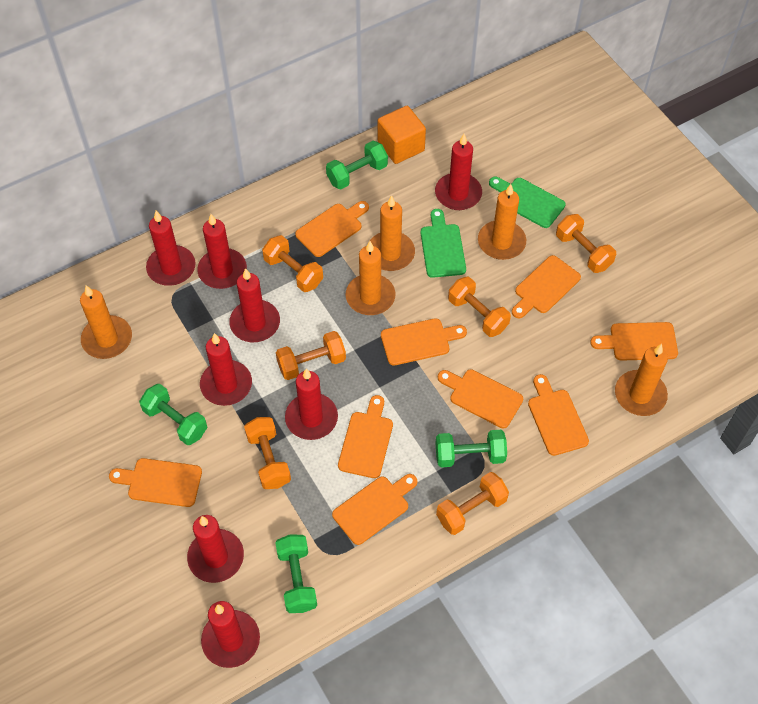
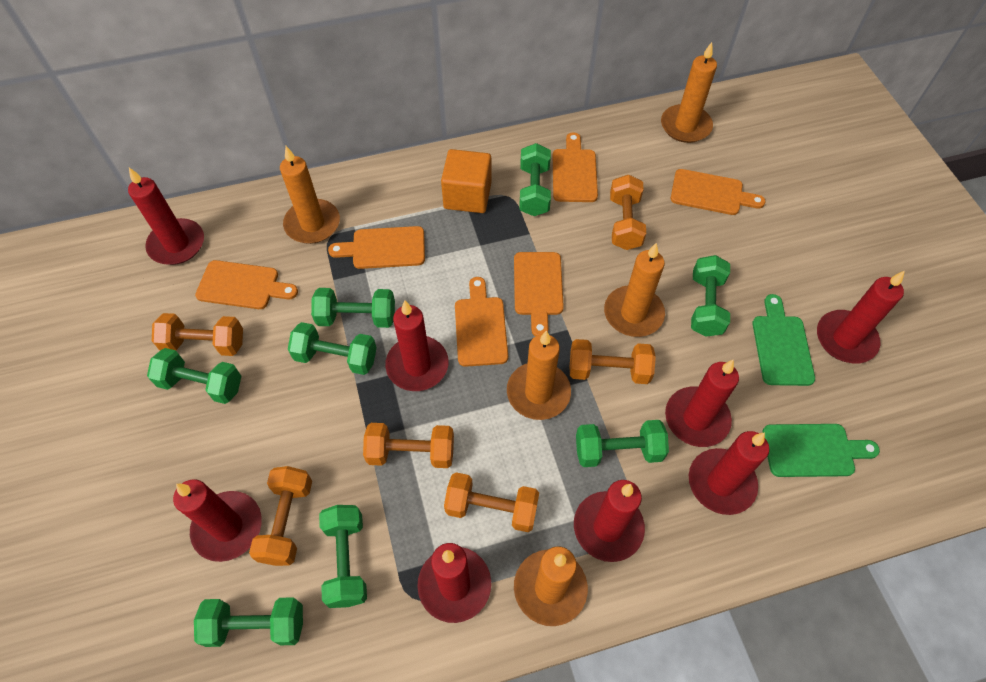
green dumbbell: [139,384,207,445] [275,534,317,613] [326,141,388,190] [435,430,507,467] = 4 -> [147,348,241,404] [194,597,303,647] [288,322,377,375] [311,288,395,328] [319,505,367,608] [519,143,551,216] [576,420,669,467] [691,255,730,337] = 8
orange cutting board: [109,458,202,507] [295,201,369,257] [332,474,417,545] [338,395,393,478] [381,318,467,365] [438,369,523,428] [512,255,581,318] [528,374,589,456] [590,322,678,361] = 9 -> [195,260,298,309] [328,226,425,269] [455,277,508,367] [514,252,564,336] [553,132,598,202] [671,169,766,215] = 6

